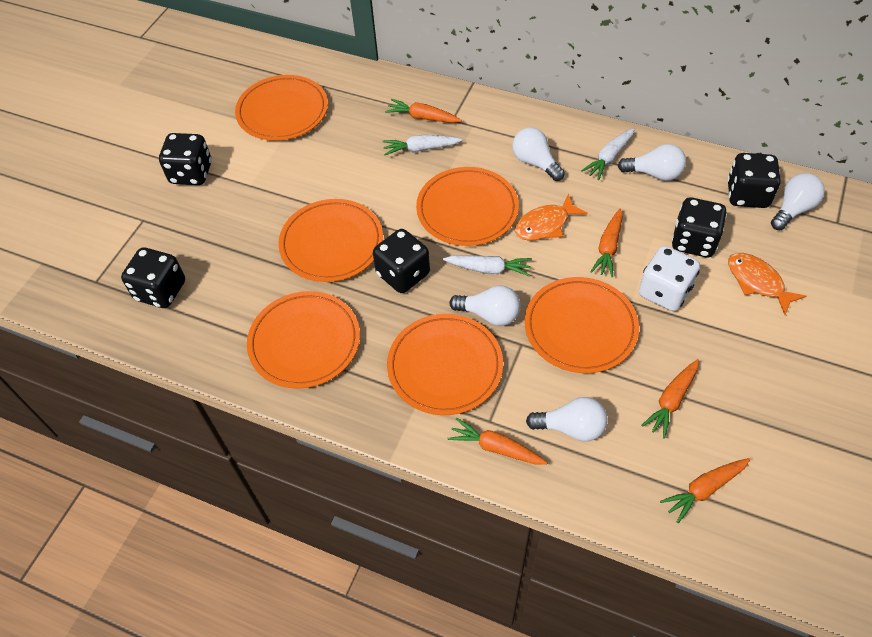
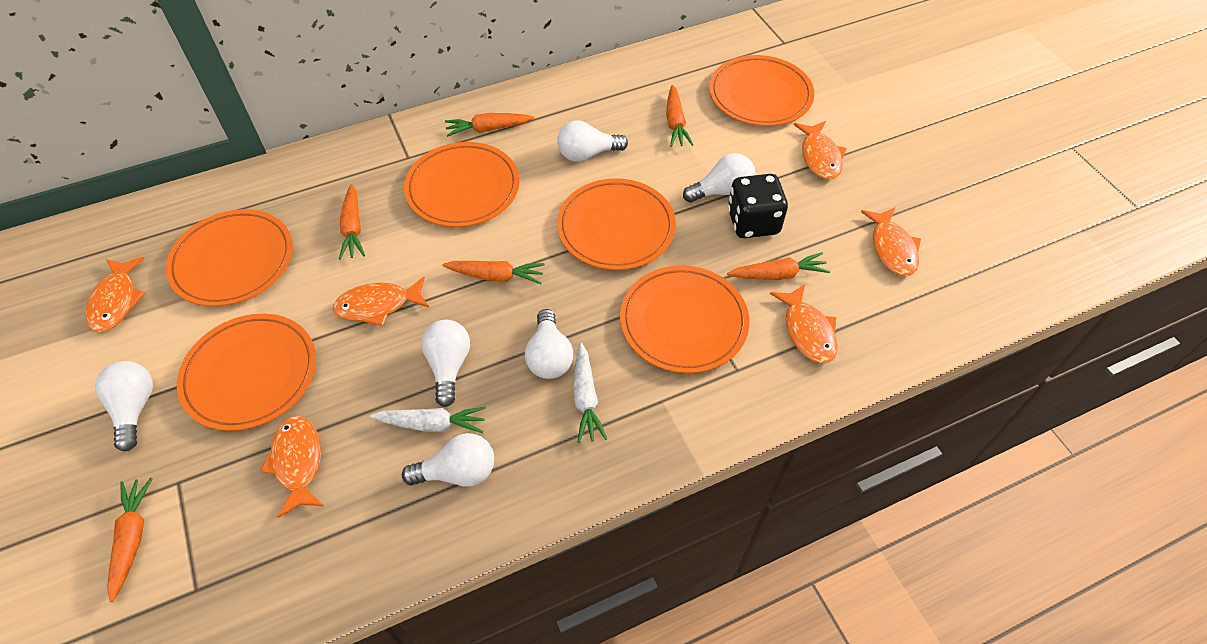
black dice: [121,248,185,308] [159,133,212,185] [373,229,430,293] [672,198,727,257] [727,153,781,208] = 5 -> [728,174,788,238] = 1
orange carrot: [385,99,461,123] [447,418,548,465] [590,209,623,277] [641,359,699,439] [660,458,750,523] = 5 -> [107,478,153,602] [339,184,365,260] [443,261,545,284] [445,113,534,137] [666,85,693,147] [727,252,830,280] = 6
orange fish: [515,193,588,240] [728,253,806,315] = 2 -> [86,257,145,332] [260,416,323,518] [333,277,429,326] [770,284,838,364] [794,121,847,180] [861,207,921,276] = 6
white carrot: [382,135,462,155] [443,256,532,277] [581,128,635,180] = 3 -> [370,407,486,433] [573,343,607,443] = 2
white dice: [639,246,700,311] = 1 -> none = 0
white light bulb: [449,285,521,326] [512,127,565,181] [526,397,608,442] [618,144,686,181] [771,173,825,230] = 5 -> [95,361,153,452] [402,433,494,487] [421,320,470,407] [525,309,573,379] [557,121,628,162] [683,153,755,203] = 6

